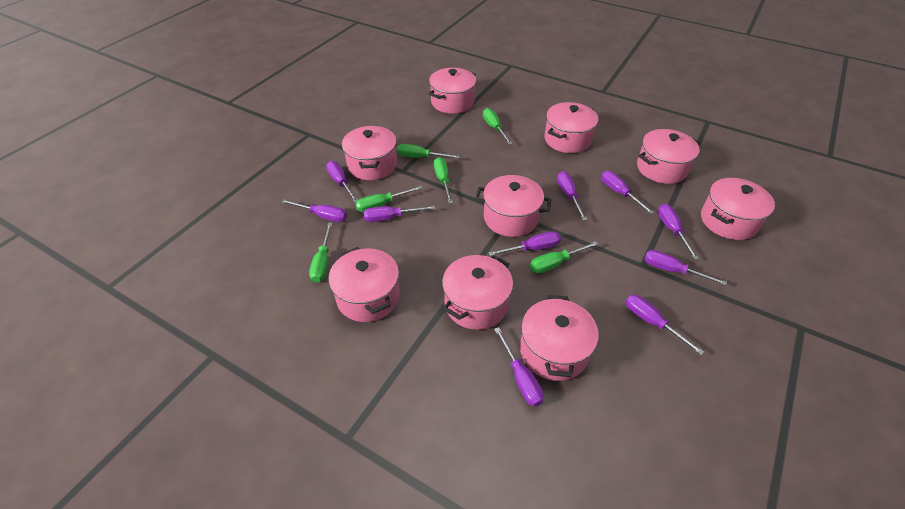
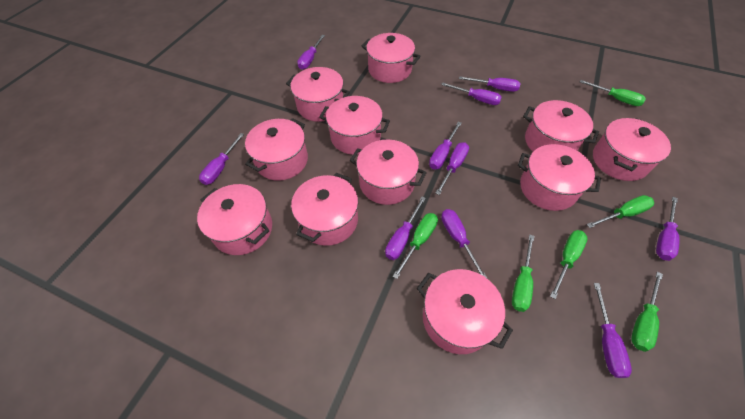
pink pot: [329,247,400,322] [342,126,397,180] [429,68,476,114] [442,255,513,330] [475,175,552,237] [520,295,599,381] [544,102,598,153] [637,129,700,184] [701,178,775,240] = 9 -> [197,184,272,255] [245,118,308,181] [286,67,350,122] [291,173,358,246] [319,96,390,155] [350,139,427,205] [362,33,421,83] [417,269,513,354] [518,144,601,211] [523,100,599,151] [593,118,671,181] = 11

